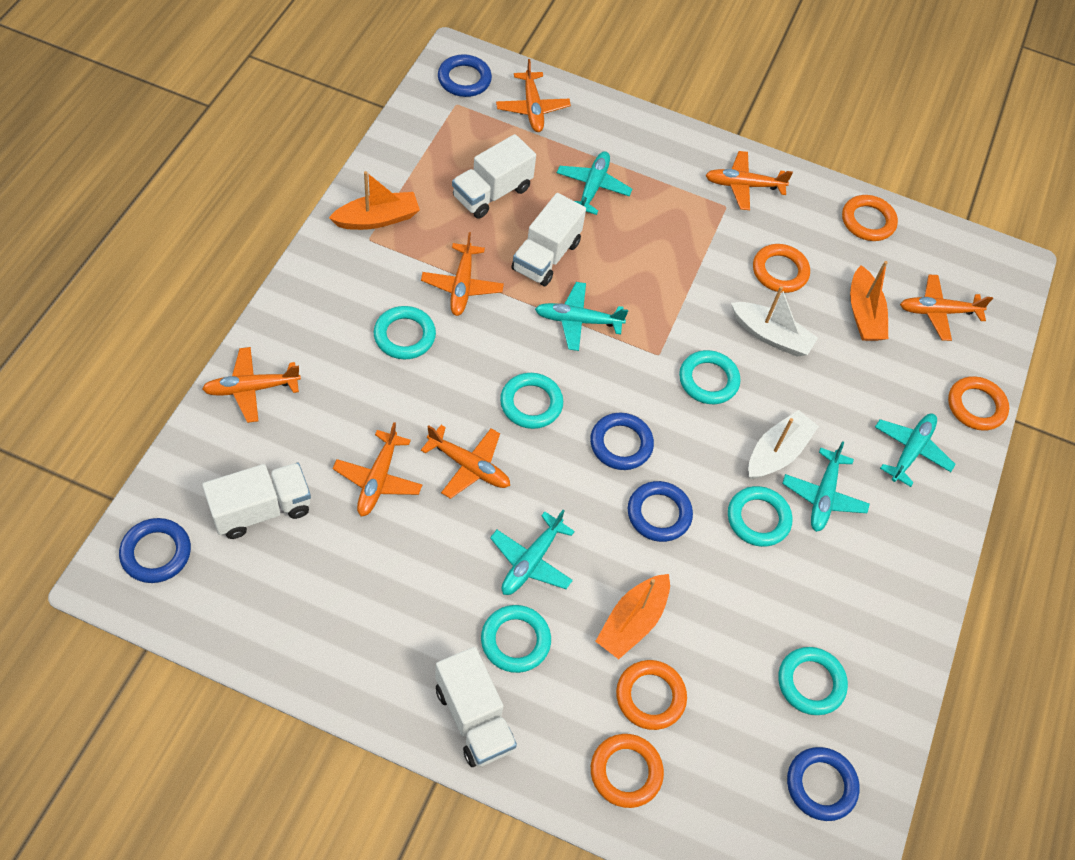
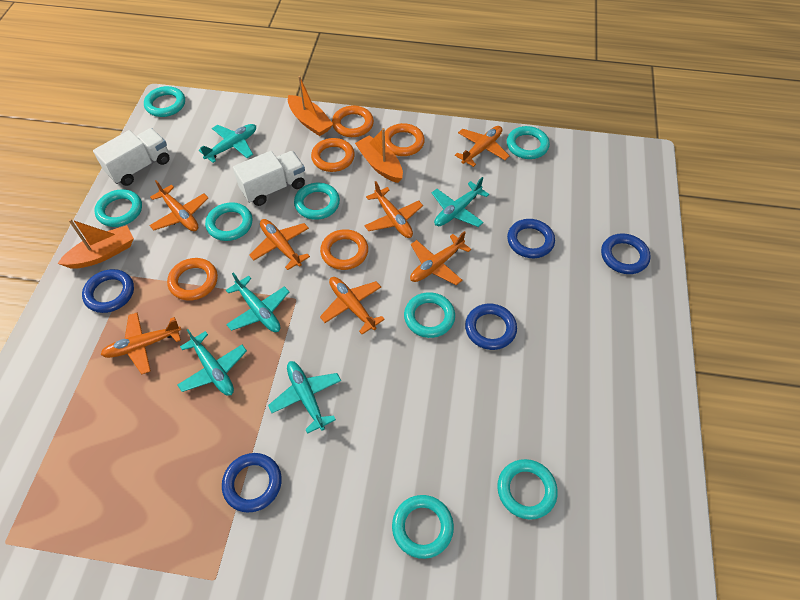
turquoise ring: [374,306,436,359] [481,605,551,673] [500,373,563,429] [679,350,740,404] [728,486,792,547] [778,647,848,715] = 6 -> [94,189,142,227] [144,86,185,117] [205,202,253,241] [294,183,340,220] [392,495,454,559] [404,292,455,338] [497,459,558,520] [507,126,550,159] = 8
white boat: [731,286,818,357] [748,410,819,479] = 2 -> none = 0
white truck: [202,463,311,539] [435,647,517,767] [452,134,536,219] [511,193,586,286] = 4 -> [93,128,170,186] [233,151,305,206] = 2

